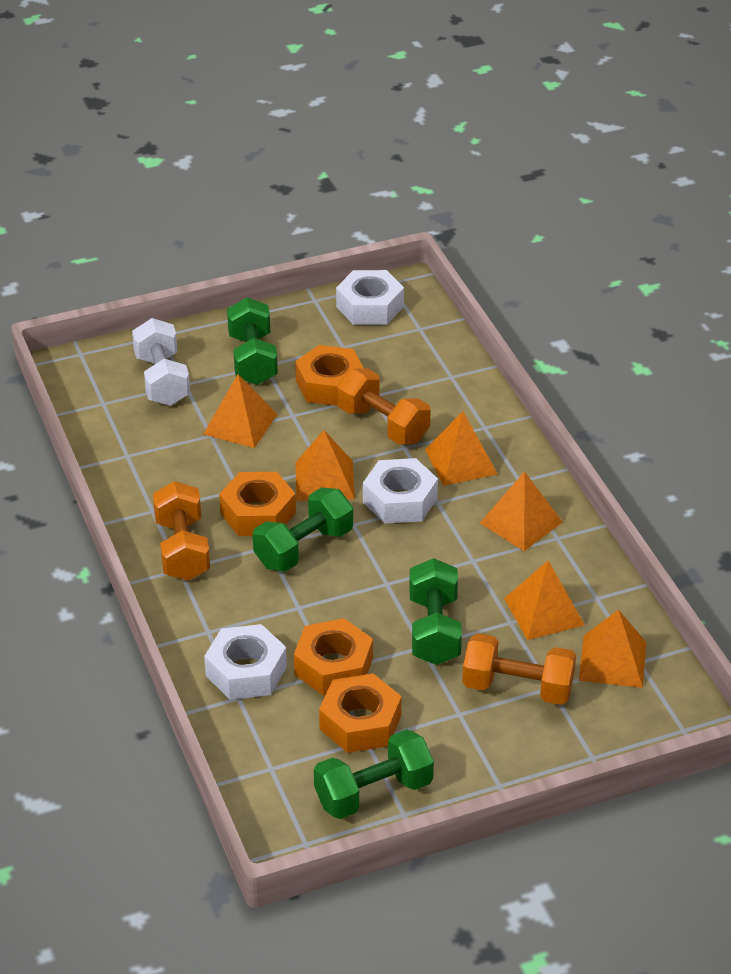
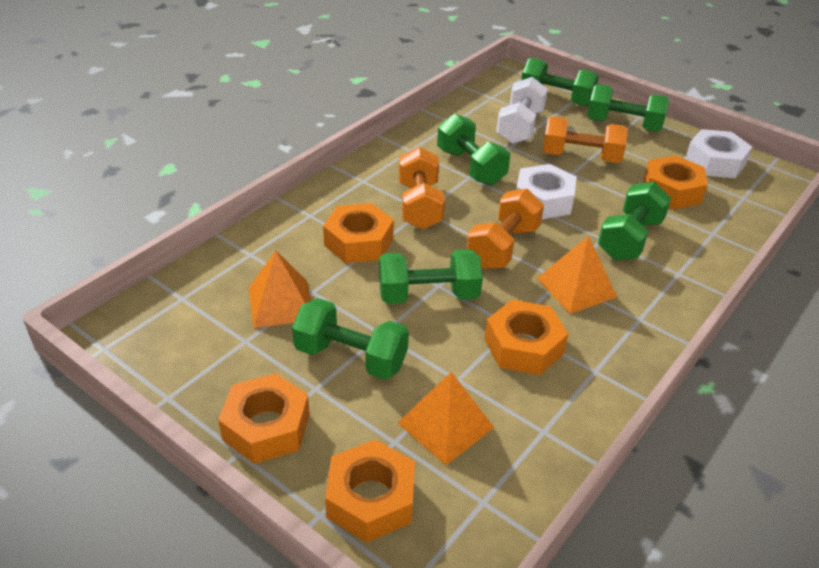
green dumbbell: [227,297,278,385] [253,488,353,572] [314,729,434,819] [409,558,462,665] = 4 -> [292,298,409,380] [379,249,483,304] [437,114,510,185] [521,58,599,107] [587,84,669,132] [598,182,671,260] = 6
orange nut: [219,472,296,536] [294,618,373,696] [295,345,363,406] [319,673,402,753] = 4 -> [218,373,310,464] [323,203,394,263] [325,440,415,543] [485,300,568,375] [644,155,707,209] = 5
orange pyramid: [203,374,278,448] [295,430,355,501] [425,412,498,486] [480,471,562,551] [504,561,585,640] [579,610,646,688] = 6 -> [249,250,311,328] [398,372,494,466] [537,235,617,314] = 3
white nut: [204,624,287,700] [336,270,404,325] [363,458,438,524] = 3 -> [516,164,577,219] [685,129,752,178] = 2

